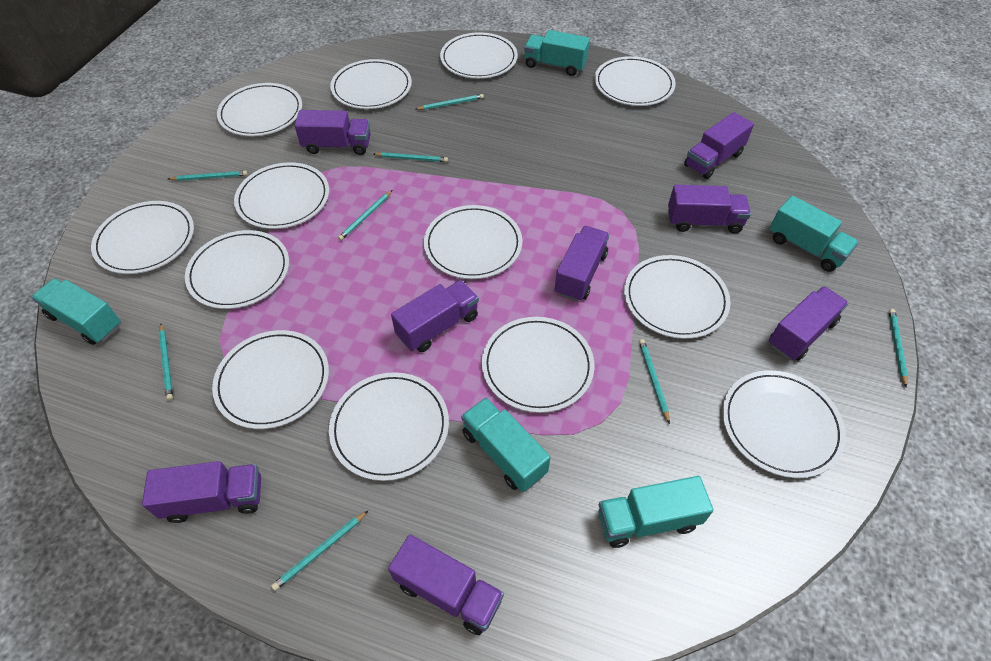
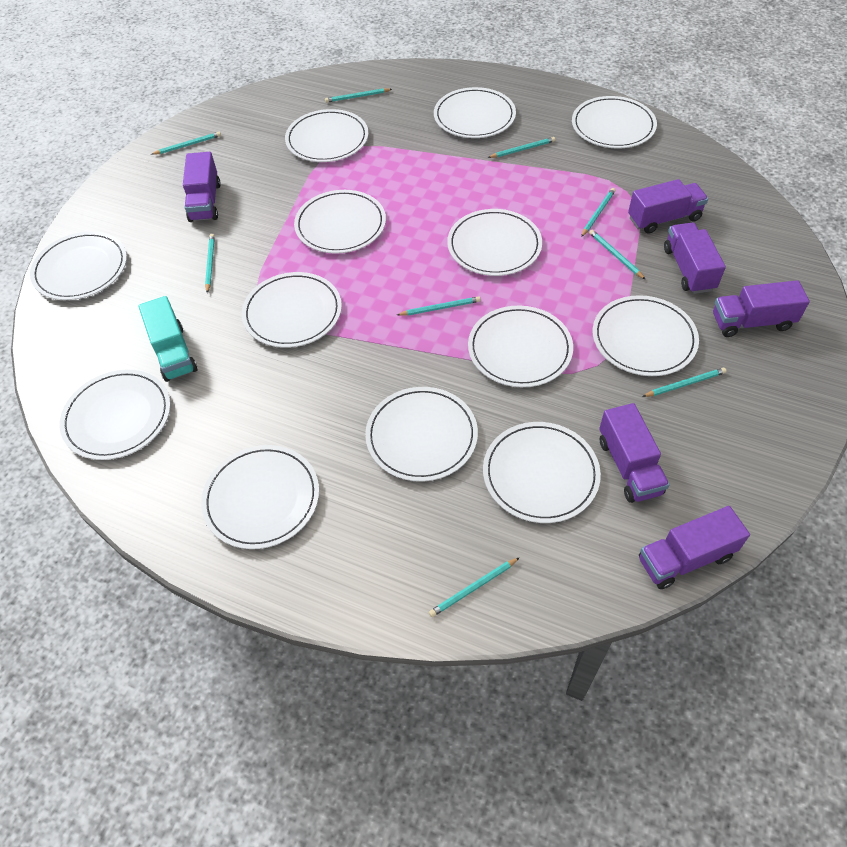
purple truck: [142,461,261,523] [295,110,371,155] [388,534,504,635] [391,280,479,352] [555,226,609,302] [668,185,751,233] [684,112,754,179] [769,286,848,361] = 8 -> [183,152,221,222] [599,403,670,503] [628,179,708,234] [639,506,750,589] [664,223,726,294] [713,280,810,337] = 6
turquoise pencil: [159,324,173,401] [168,171,248,181] [271,511,368,591] [338,190,392,241] [374,152,448,162] [415,94,484,110] [639,339,670,424] [889,309,908,388] = 8 -> [151,132,221,155] [205,234,215,293] [325,88,392,103] [397,296,481,316] [429,557,520,617] [488,137,555,158] [581,188,615,237] [589,230,646,280] [642,368,726,397] = 9
turquoise truck: [31,278,121,345] [461,398,551,492] [524,30,590,76] [598,476,714,548] [769,196,859,272] = 5 -> [138,296,197,382] = 1

